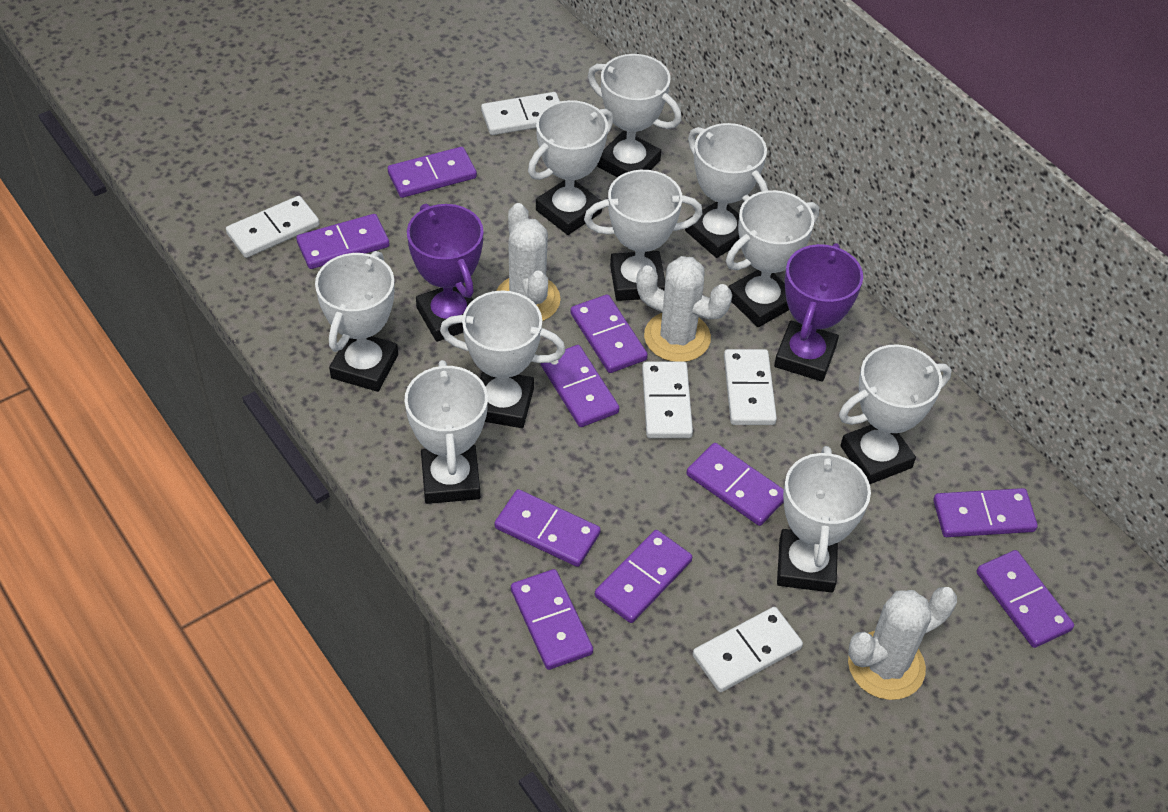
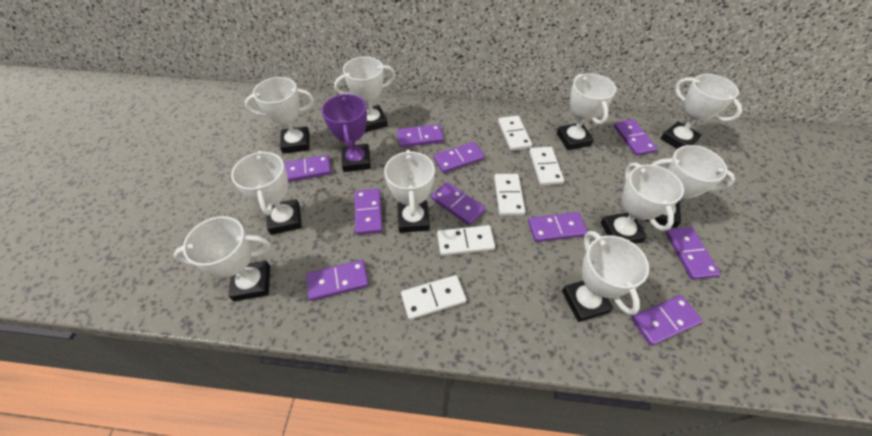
purple trophy: [407,204,484,342] [774,243,863,382] = 2 -> [321,94,371,172] = 1
white cactus: [496,203,561,321] [636,256,732,362] [848,587,957,700] = 3 -> none = 0

